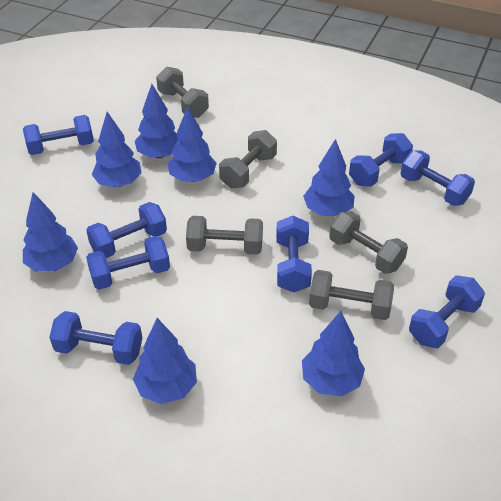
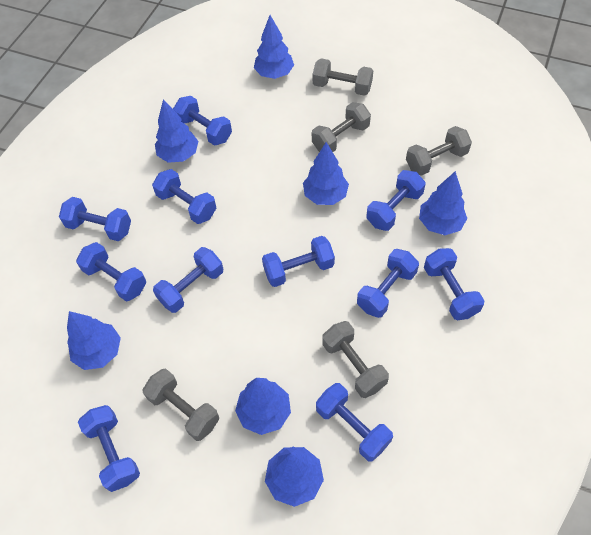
blue dumbbell: [23,115,94,155] [49,311,142,365] [86,202,167,258] [86,236,170,290] [276,216,312,293] [349,133,413,187] [400,150,475,206] [409,275,485,348] = 8 -> [59,197,131,241] [76,242,146,301] [78,405,140,492] [152,169,216,224] [153,247,223,313] [173,96,232,146] [262,236,335,287] [316,383,393,462] [357,249,419,318] [366,170,426,231] [424,248,485,320] = 11

